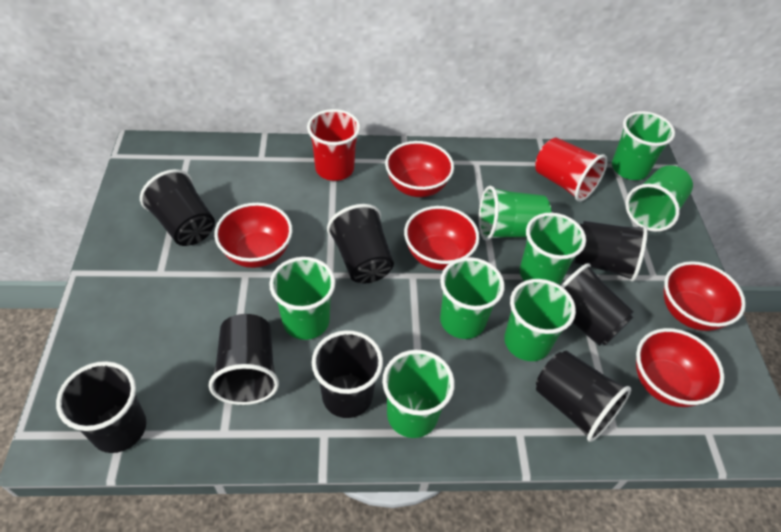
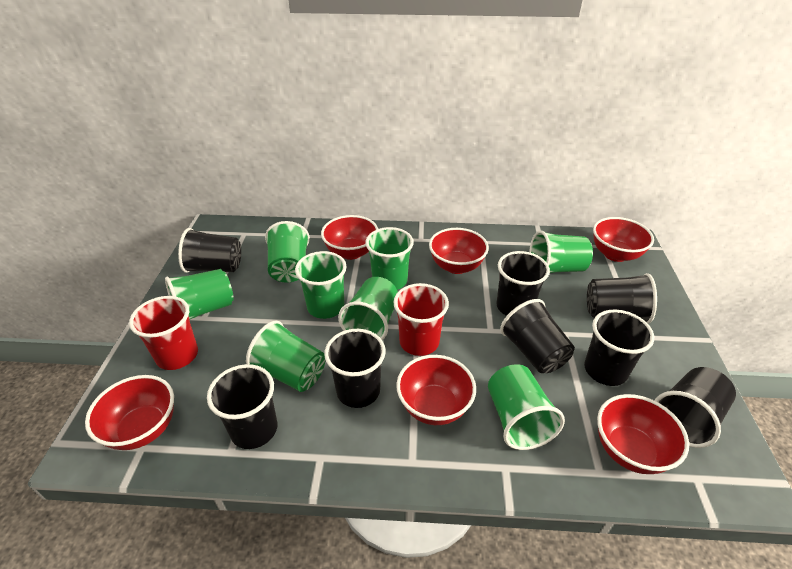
red bowl: [214,203,292,268] [385,141,454,197] [404,206,480,270] [636,328,724,407] [664,261,746,331] = 5 -> [85,375,174,450] [321,215,378,260] [396,355,476,425] [429,228,489,274] [593,217,654,262] [597,394,689,474] = 6

